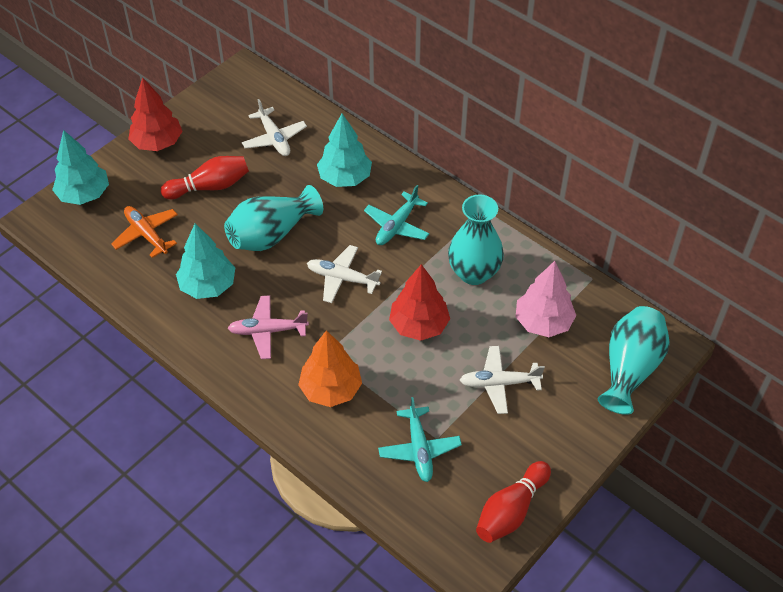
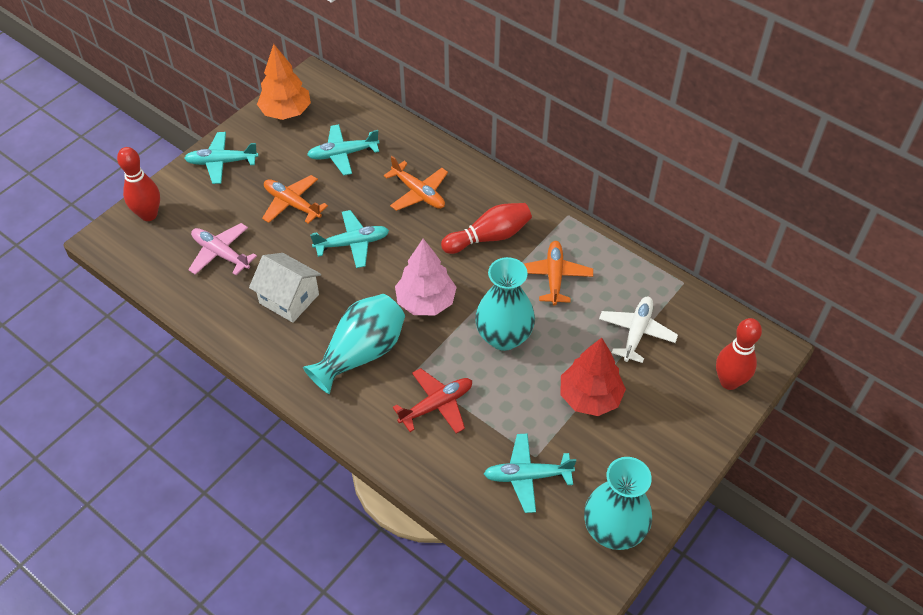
orange plane: [111,206,178,258] = 1 -> [262,175,328,224] [384,156,448,211] [524,241,593,306] = 3
red bowling pin: [161,156,249,199] [476,461,551,543] = 2 -> [117,147,160,221] [441,203,532,254] [716,318,762,390] = 3
red plane: none = 0 -> [393,368,472,434] = 1
red tree: [128,77,182,151] [389,264,450,341] = 2 -> [560,338,626,416] = 1
turquoise plane: [364,185,429,245] [378,397,462,482] = 2 -> [184,132,259,184] [307,124,380,175] [310,210,389,268] [484,433,576,513] = 4
turquoise tree: [52,130,109,205] [176,224,235,299] [317,113,372,187] = 3 -> none = 0
white house: none = 0 -> [249,253,321,323] = 1
white plane: [242,99,307,156] [307,245,382,303] [460,346,545,414] = 3 -> [599,296,678,363] = 1

